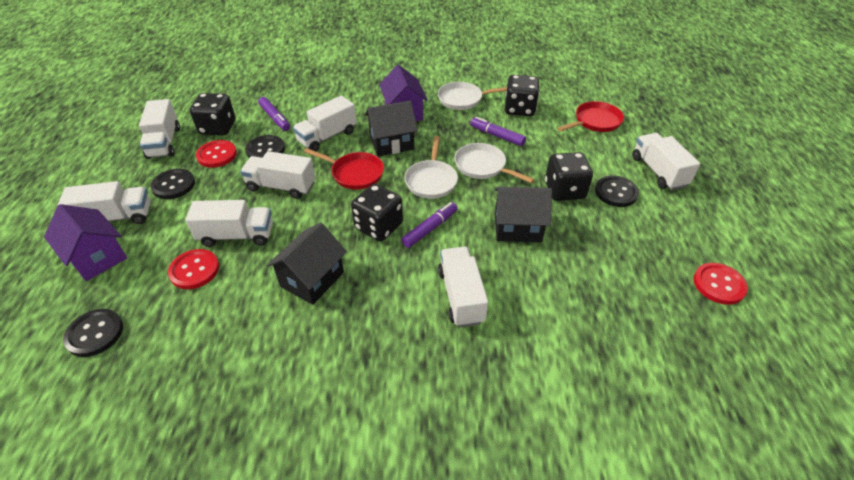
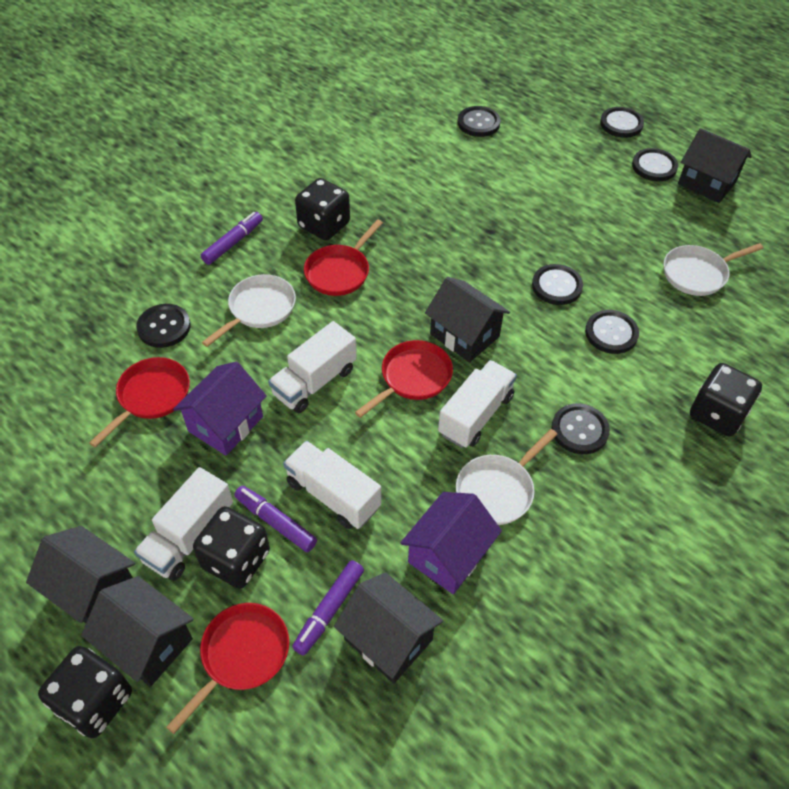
black button: [63,309,123,357] [150,169,195,199] [245,135,285,158] [595,176,639,207] = 4 -> [136,304,191,348] [458,106,501,137] [532,264,583,305] [551,403,610,454] [585,310,639,354] [600,107,644,138] [632,148,678,181] = 7
black house: [266,222,347,305] [365,101,418,156] [494,187,552,242] = 3 -> [26,526,135,623] [81,576,194,687] [334,572,443,683] [425,277,510,362] [678,128,752,203] = 5
red button: [168,249,219,289] [196,140,237,168] [694,263,748,305] = 3 -> none = 0
red pan: [304,148,384,189] [557,101,624,132] = 2 -> [89,357,190,448] [166,603,289,734] [304,219,383,296] [355,340,453,418] = 4
white truck: [58,181,151,224] [139,99,180,159] [185,200,273,247] [240,151,315,199] [293,96,357,151] [438,247,488,327] [632,133,700,190] = 7 -> [134,467,233,580] [268,321,357,413] [283,441,381,529] [438,360,517,448] = 4

